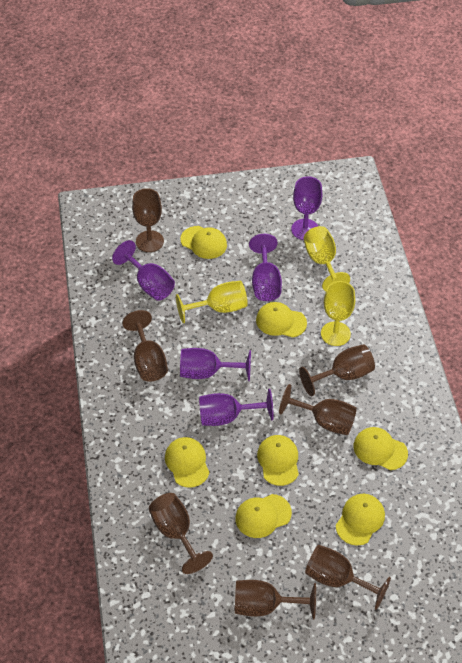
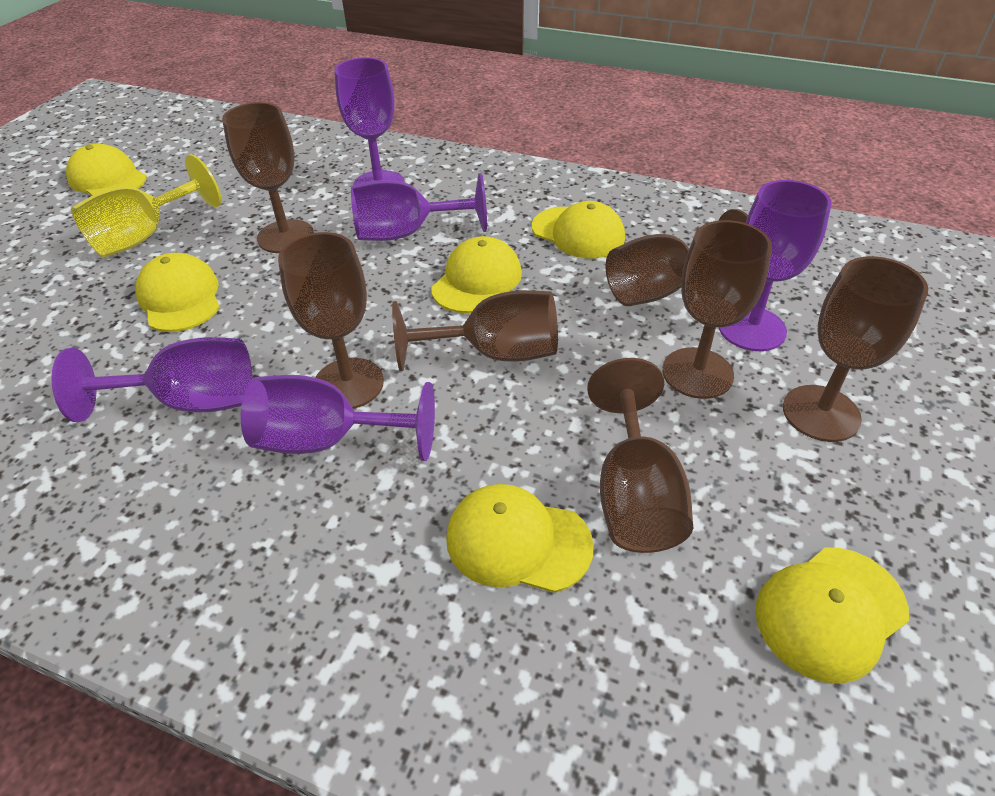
yellow cap: [165,437,209,488] [180,226,227,259] [235,494,292,538] [256,302,307,337] [257,435,299,486] [336,494,385,546] [353,427,408,470] = 7 -> [66,144,147,195] [135,253,220,332] [431,236,522,313] [446,484,594,593] [532,201,625,259] [755,548,909,683] = 6
yellow goblet: [176,281,248,323] [304,226,350,291] [321,281,355,346] = 3 -> [71,154,221,257] = 1

